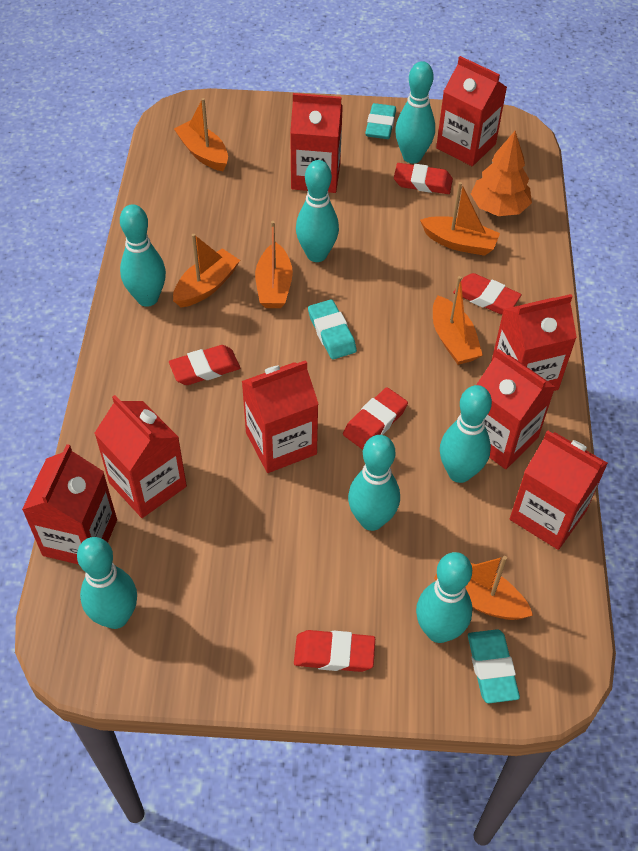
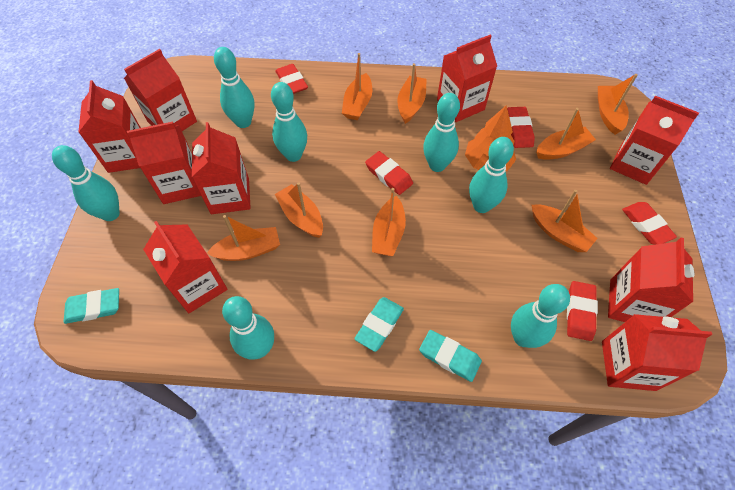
orange boat: [173,234,240,308] [174,98,228,171] [255,221,293,308] [420,182,500,256] [433,276,483,365] [434,556,533,620] = 6 -> [207,215,280,261] [275,182,323,238] [342,53,372,120] [372,188,406,256] [397,63,427,124] [532,190,598,252] [536,108,596,160] [598,74,638,135] = 8
red carton: [22,444,117,565] [95,395,187,518] [242,360,318,473] [290,93,343,193] [436,56,507,166] [476,349,555,469] [491,294,577,391] [510,430,608,550] = 8 -> [78,80,141,173] [124,49,197,131] [127,122,201,204] [143,221,227,313] [192,122,251,214] [437,35,497,122] [602,314,712,391] [608,238,694,322] [610,96,699,185] = 9

